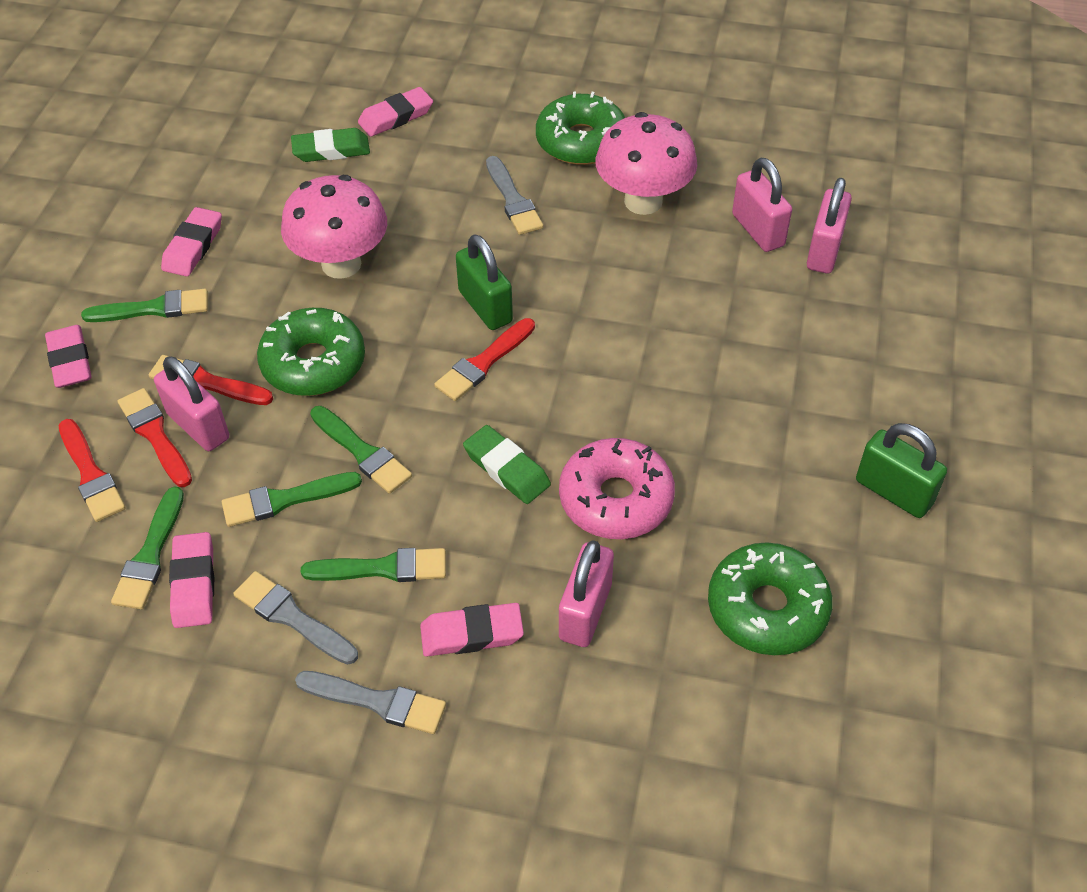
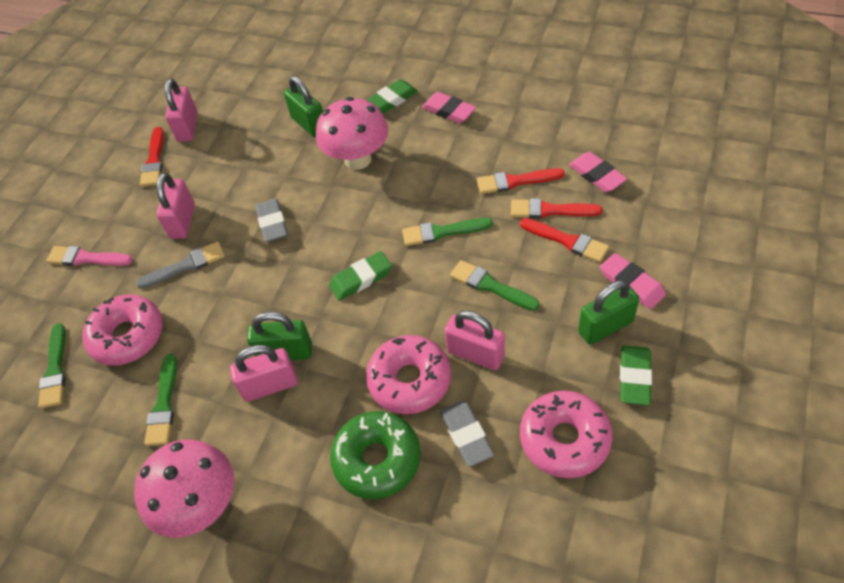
green brush: [81,289,208,322] [111,486,184,609] [222,472,362,527] [301,548,446,582] [310,406,412,494] = 5 -> [38,323,66,408] [144,354,177,446] [402,218,493,246] [450,260,540,311] = 4
green donut: [257,308,365,396] [536,91,625,165] [708,542,832,655] = 3 -> [330,411,421,499] = 1
green eraser: [291,128,370,162] [463,425,551,504] = 2 -> [329,251,392,301] [366,79,418,114] [620,346,652,405] = 3
green padlock: [456,234,513,330] [856,423,947,518] = 2 -> [247,312,312,360] [284,76,323,137] [578,280,639,345] = 3
grey brush: [233,571,358,665] [295,671,446,734] [486,156,543,235] = 3 -> [136,242,225,289] = 1
grey eraser: none = 0 -> [255,198,288,242] [440,401,494,467] = 2
pink brush: none = 0 -> [46,246,132,266] = 1
pink donut: [559,438,675,539] = 1 -> [82,294,163,365] [366,335,451,414] [520,391,613,478] = 3
pink eraser: [45,325,92,388] [161,207,222,277] [169,532,214,628] [358,87,433,137] [420,603,524,656] = 5 -> [422,92,476,123] [569,152,627,192] [600,253,666,309] = 3

